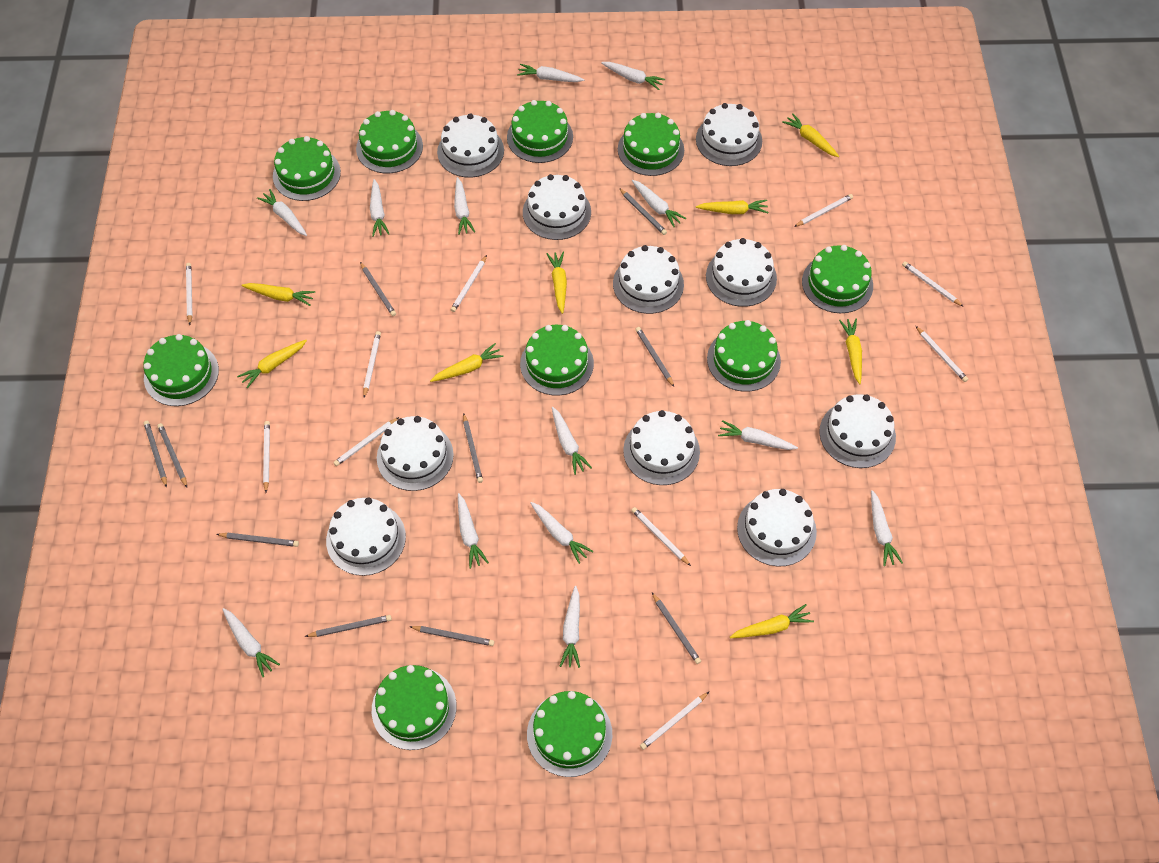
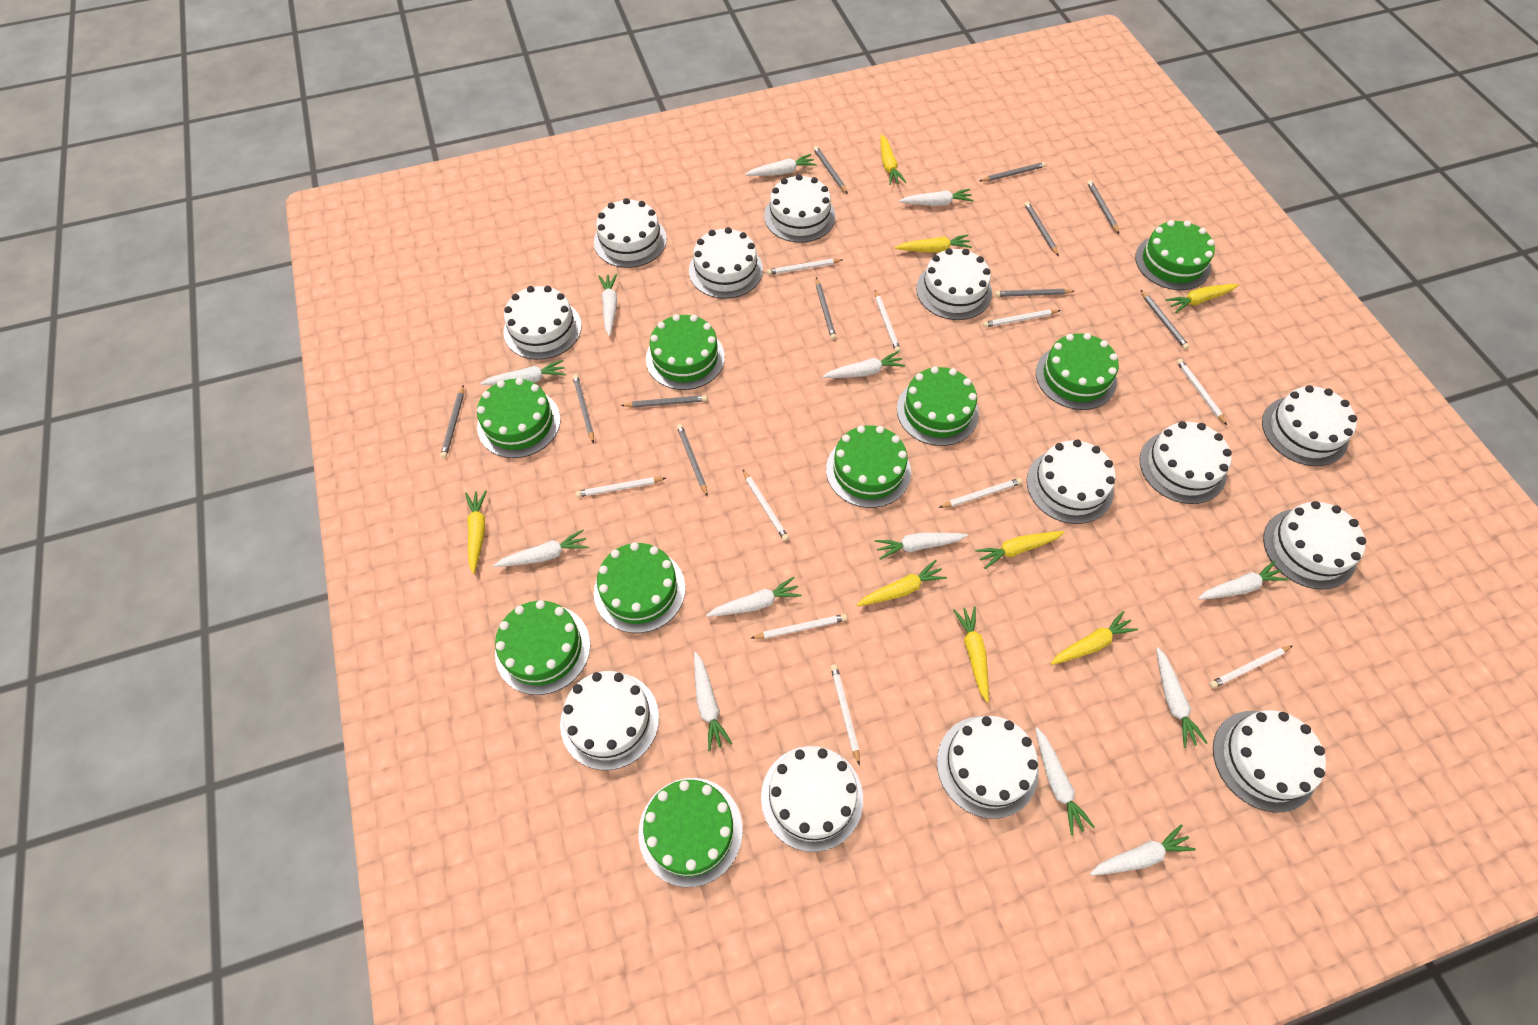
green cake: [143,334,219,406] [273,136,341,201] [356,110,423,173] [372,665,456,750] [507,100,573,163] [520,325,594,396] [527,691,612,777] [618,113,684,176] [707,320,781,392] [802,245,873,313] = 10 -> [477,378,561,458] [495,600,591,695] [594,542,685,633] [638,778,743,887] [646,314,725,390] [826,425,911,508] [897,366,979,446] [1036,333,1119,410] [1135,220,1215,290] = 9
grey pencil: [144,421,167,488] [157,423,187,487] [217,533,299,547] [305,615,392,637] [360,262,396,316] [410,626,494,646] [463,413,483,483] [619,188,667,235] [635,327,674,387] [652,593,701,664] = 10 -> [440,385,464,458] [573,374,594,444] [621,395,707,408] [677,424,708,497] [813,146,848,194] [816,278,836,340] [979,162,1046,181] [995,289,1074,297] [1024,201,1059,256] [1087,180,1119,234] [1141,290,1189,350] = 11
white cake: [326,498,406,576] [377,416,454,491] [437,113,504,178] [523,174,591,240] [613,245,684,314] [623,410,700,485] [696,103,762,166] [706,238,777,307] [737,489,817,566] [819,394,896,468] = 10 -> [503,286,582,360] [560,671,659,770] [594,198,667,268] [689,227,763,299] [761,746,863,852] [764,174,836,243] [916,248,992,320] [937,716,1039,819] [1027,440,1116,524] [1140,421,1232,504] [1213,710,1326,813] [1262,385,1357,466] [1263,501,1366,590] = 13

